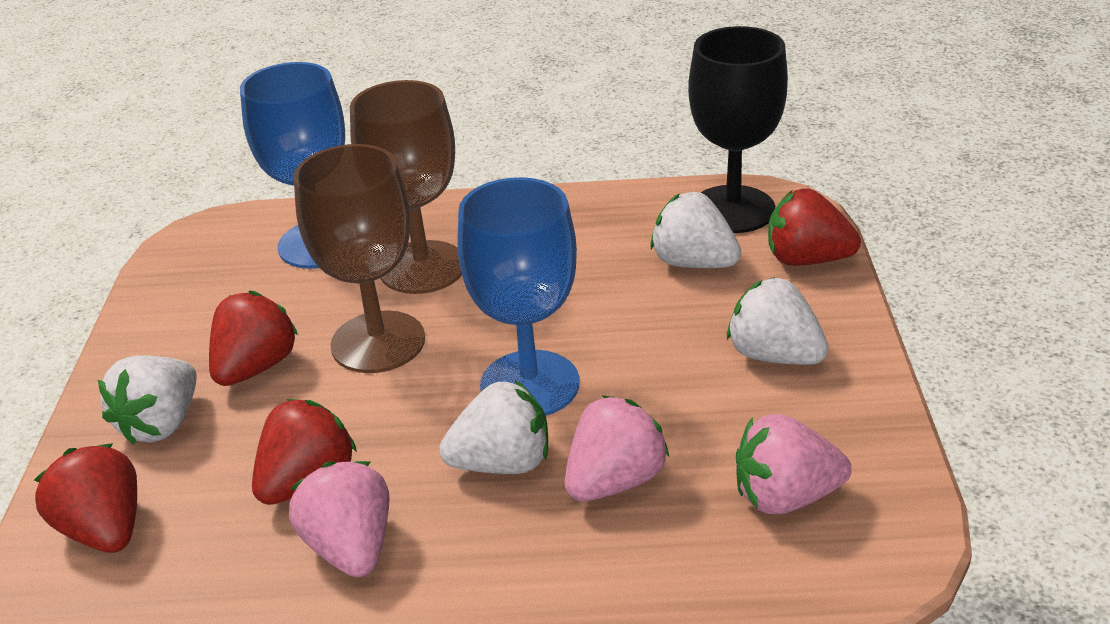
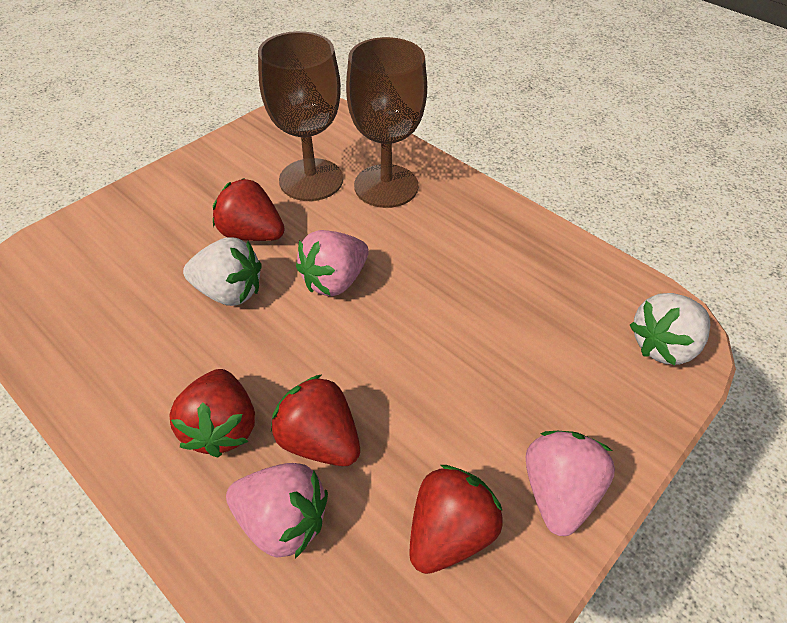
black goblet: [688,26,788,233] = 1 -> none = 0
blue goblet: [240,62,345,269] [457,177,579,416] = 2 -> none = 0
white strawberry: [98,355,197,445] [439,380,548,474] [650,192,741,268] [727,277,829,365] = 4 -> [183,237,262,306] [630,293,710,366] = 2

